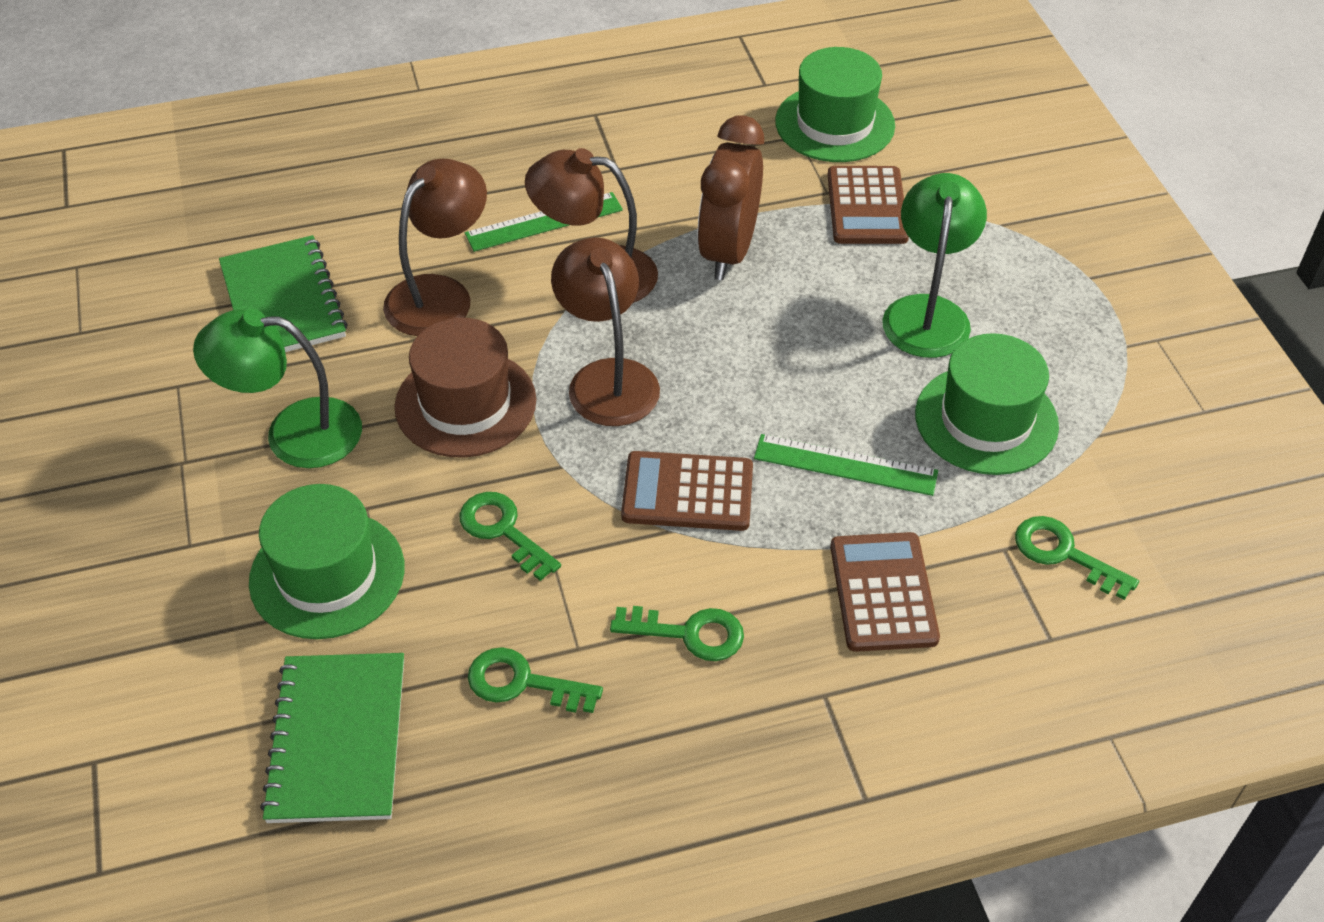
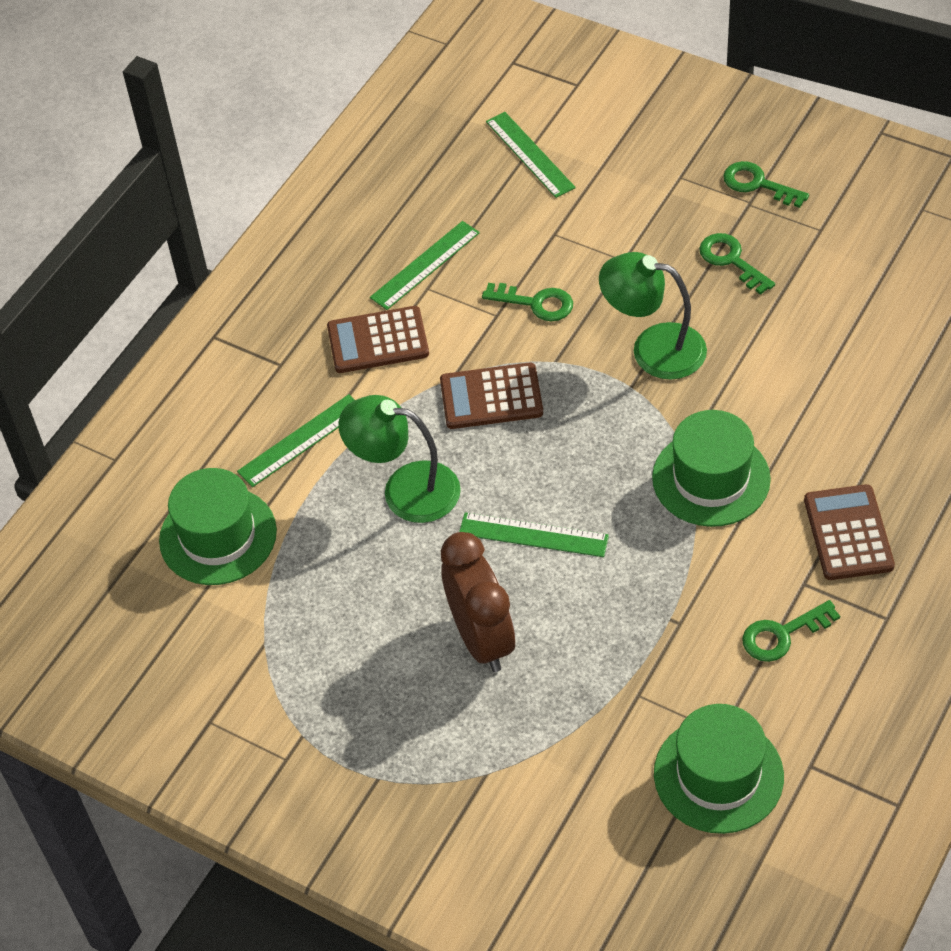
brown hat: [395,318,536,458] = 1 -> none = 0
brown lamp: [383,158,487,336] [525,148,658,303] [551,237,660,426] = 3 -> none = 0
green notebook: [219,235,348,352] [260,653,404,823] = 2 -> none = 0
green ruler: [465,192,623,252] [754,434,938,496] = 2 -> [237,394,355,487] [370,221,480,310] [459,512,609,557] [486,112,576,198] = 4

